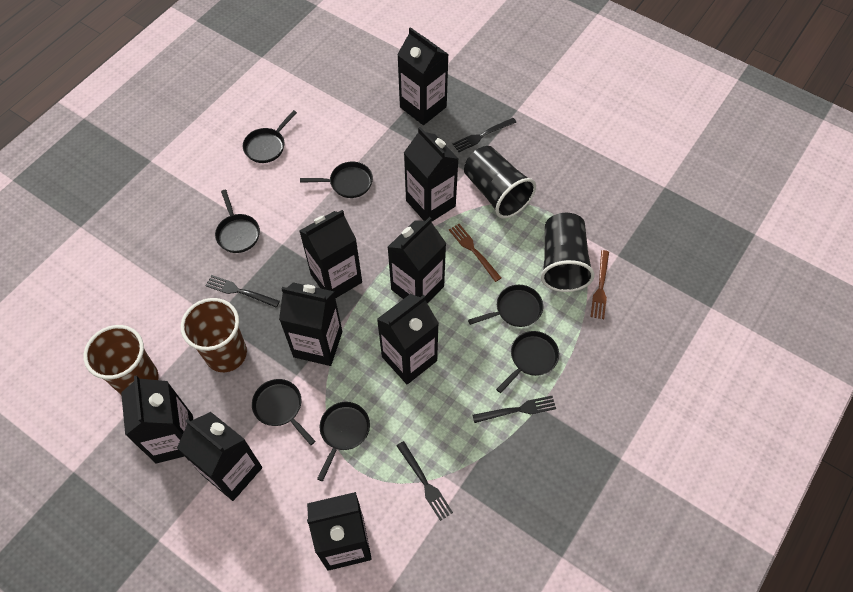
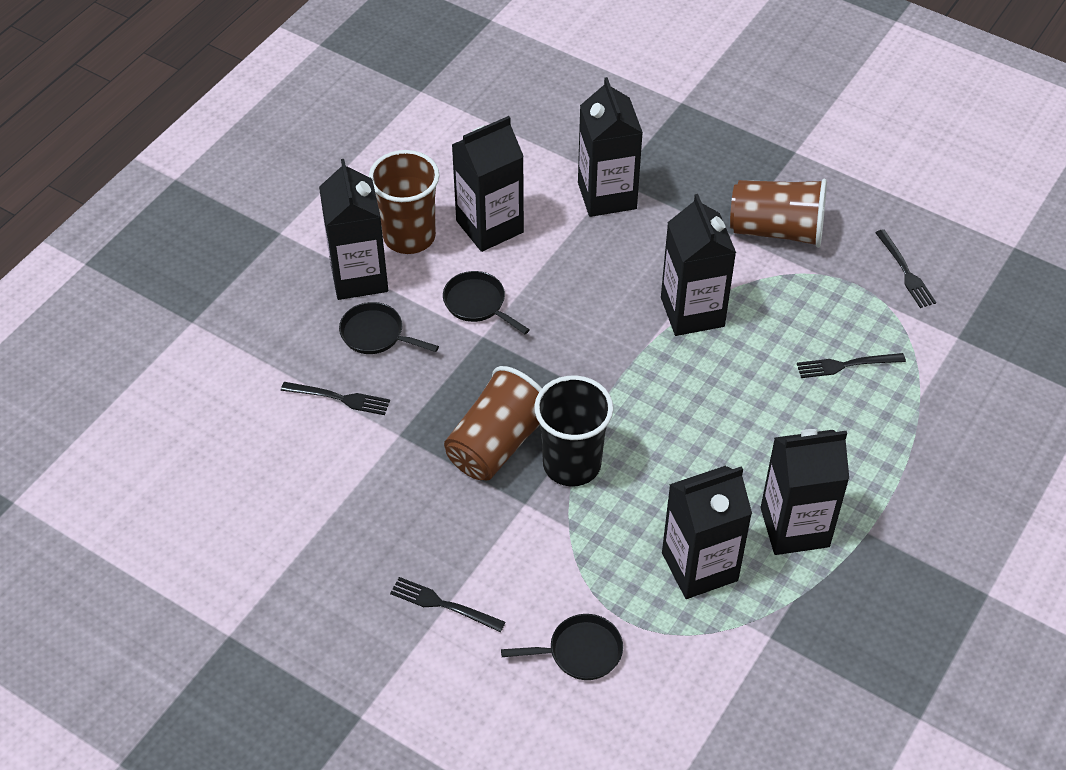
black carton: [121,375,193,463] [177,412,262,501] [279,282,342,366] [299,210,362,299] [307,492,372,571] [377,294,439,384] [388,217,446,304] [397,27,449,125] [404,127,459,221] = 9 -> [319,159,388,300] [452,116,524,252] [578,77,643,217] [661,194,736,336] [662,466,752,599] [761,429,849,555] = 6
black cup: [464,146,536,218] [541,213,595,292] = 2 -> [534,375,614,487] = 1
black pan: [215,190,260,253] [243,110,297,163] [252,379,315,445] [300,162,373,198] [317,402,370,481] [468,285,543,327] [496,331,559,393] = 7 -> [339,302,439,354] [443,271,530,334] [501,614,623,680] = 3
brown cup: [83,325,159,395] [181,298,247,372] = 2 -> [369,150,439,254] [444,366,542,481] [730,179,827,248] = 3
brown fork: [449,224,501,282] [591,250,609,319] = 2 -> none = 0

